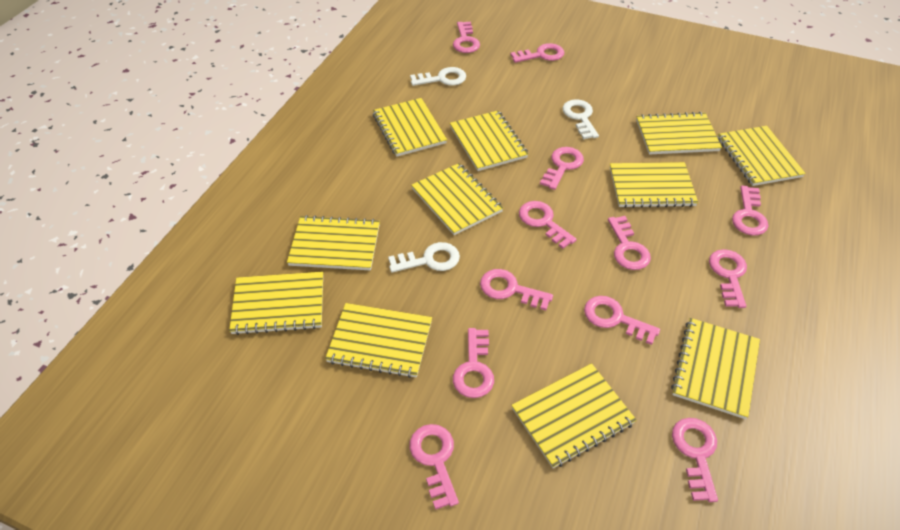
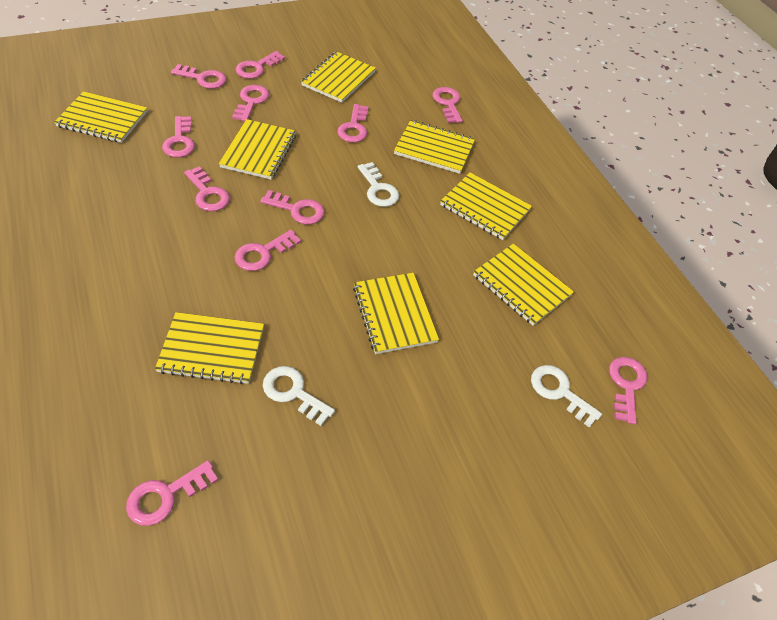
pink key: [409,424,459,510] [453,22,480,53] [453,328,494,398] [480,269,553,310] [510,43,564,63] [519,201,577,249] [540,147,584,190] [584,296,660,345] [608,216,651,270] [672,418,718,502] [709,249,747,308] [732,186,768,235] = 12 -> [126,460,218,526] [162,116,195,158] [171,64,226,89] [184,166,230,211] [232,85,269,122] [235,230,301,271] [236,51,285,79] [260,190,325,224] [337,104,369,142] [433,87,463,123] [609,357,648,424] = 11
yellow notebook: [229,272,323,335] [287,215,380,270] [325,303,432,378] [373,98,447,157] [411,163,503,235] [450,111,528,171] [511,363,636,468] [610,162,698,208] [636,112,722,155] [671,318,760,419] [717,126,806,186] = 11 -> [54,91,147,143] [155,312,264,384] [219,119,296,180] [301,51,376,103] [353,273,439,354] [394,120,475,174] [440,172,532,240] [473,244,574,326] = 8

